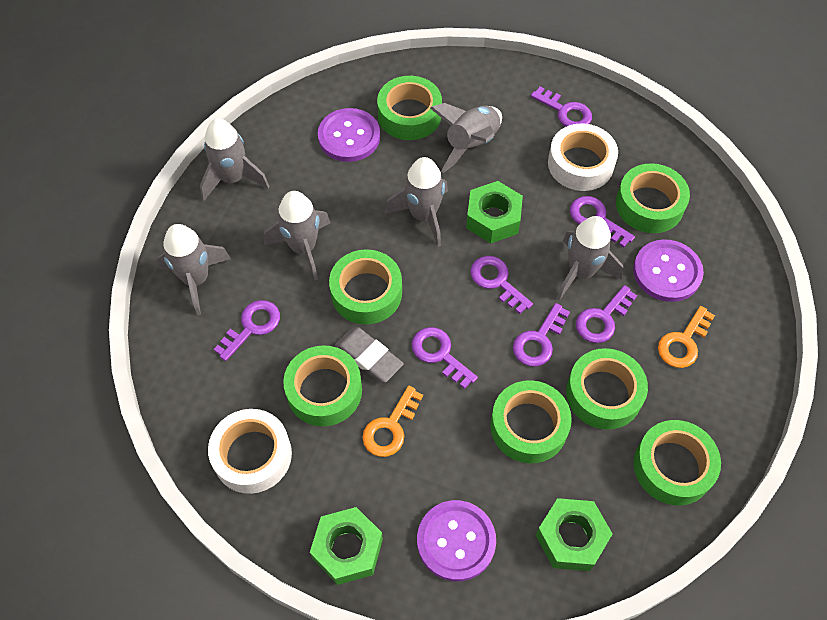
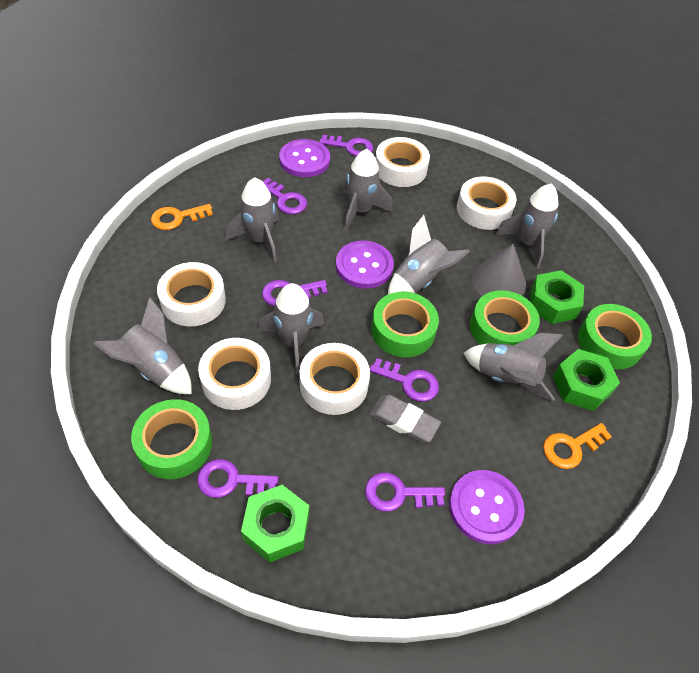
green tape: [283,345,362,426] [329,249,402,324] [377,76,442,140] [490,380,572,463] [566,348,648,429] [616,163,690,233] [634,420,721,505] = 7 -> [131,399,212,479] [371,292,439,357] [470,290,540,345] [578,304,652,369] = 4
grey cone: none = 0 -> [472,244,526,296] = 1
grey rocket: [157,224,231,315] [200,118,270,201] [264,191,330,280] [385,157,448,247] [430,103,502,173] [556,216,623,300] = 6 -> [93,297,192,394] [226,177,279,263] [258,283,324,374] [343,149,393,231] [388,215,470,294] [463,333,563,401] [495,184,558,269] = 7
purple key: [214,300,280,361] [411,327,478,389] [470,256,533,314] [513,303,570,366] [531,87,592,127] [570,196,635,248] [576,285,637,343] = 7 -> [197,459,279,498] [262,178,307,214] [262,280,328,307] [319,135,373,156] [365,473,445,511] [370,358,439,402] = 6
white tape: [208,409,292,494] [548,124,618,191] = 2 -> [157,262,226,326] [198,338,271,410] [300,343,370,415] [376,137,430,187] [457,176,517,230] = 5

